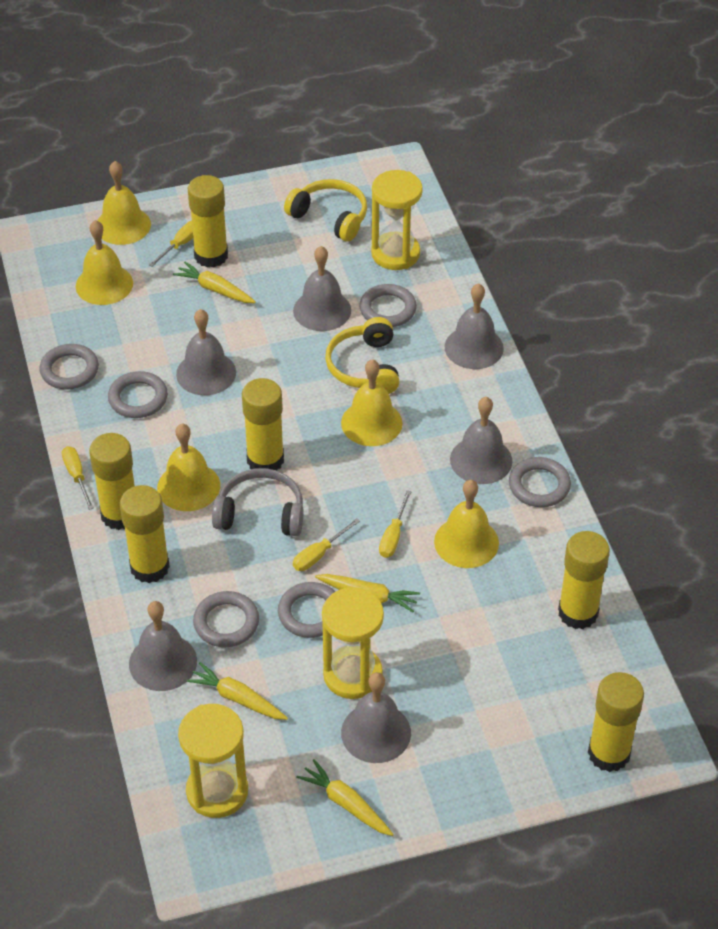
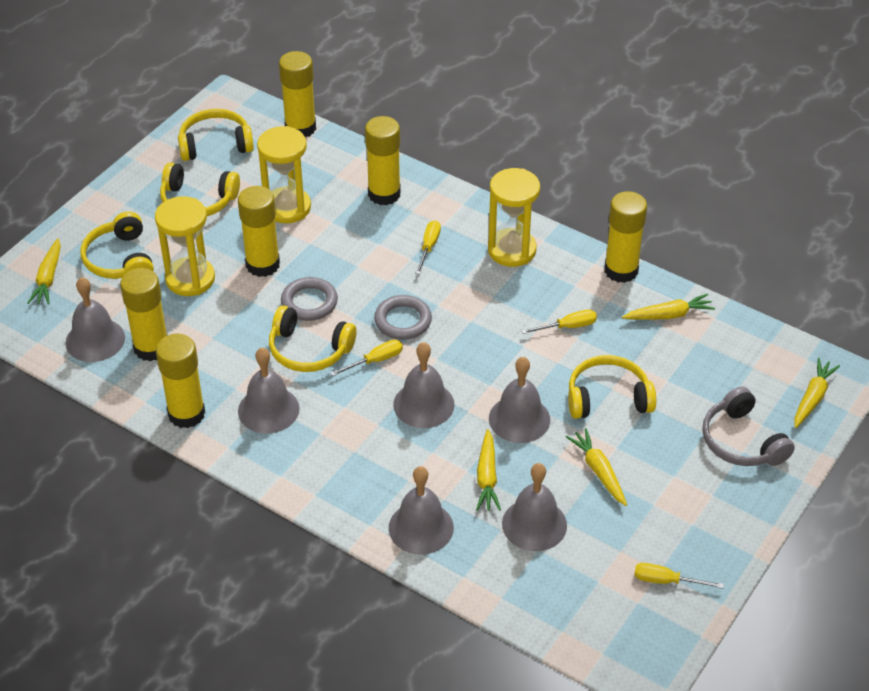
grey ring: [40,344,99,390] [108,371,168,418] [193,591,259,647] [278,582,336,638] [359,284,417,327] [509,457,571,507] = 6 -> [281,277,338,321] [374,295,432,340] = 2
yellow bell: [76,220,133,305] [97,161,151,245] [157,424,220,511] [341,359,402,446] [434,480,499,568] = 5 -> none = 0
yellow carrot: [173,262,256,303] [186,662,288,720] [296,759,394,836] [315,574,420,612] = 4 -> [28,238,61,305] [476,429,501,511] [566,428,627,506] [622,294,715,320] [794,358,840,428] = 5
yellow headphones: [284,179,367,241] [325,317,399,394] = 2 -> [81,211,154,279] [160,162,240,216] [178,109,254,161] [269,305,356,372] [568,355,656,419] = 5

